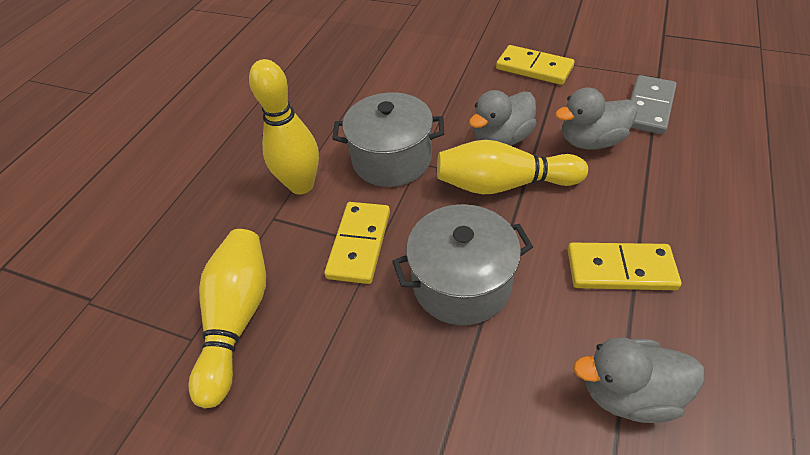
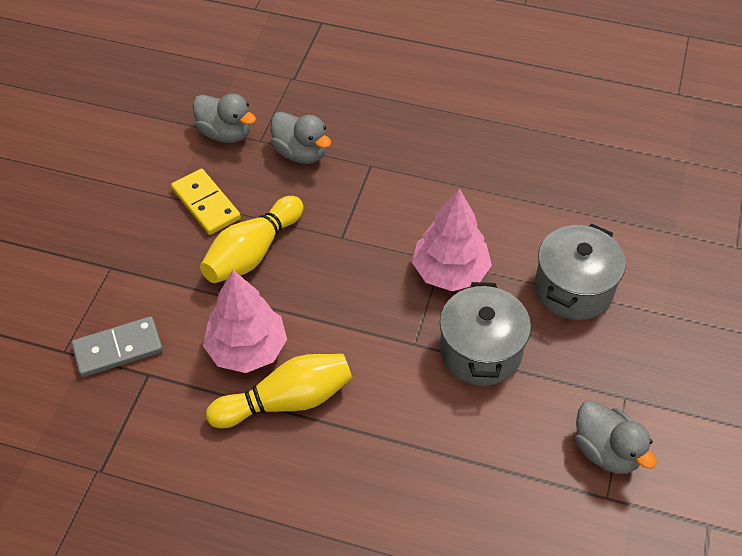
pink tree: none = 0 -> [203,270,287,373] [412,189,492,291] = 2
yellow bowling pin: [188,229,266,409] [249,59,319,194] [437,140,588,194] = 3 -> [200,196,303,283] [206,354,352,428] = 2
yellow domino: [324,202,390,284] [496,45,575,85] [568,243,682,290] = 3 -> [171,169,241,235] = 1

